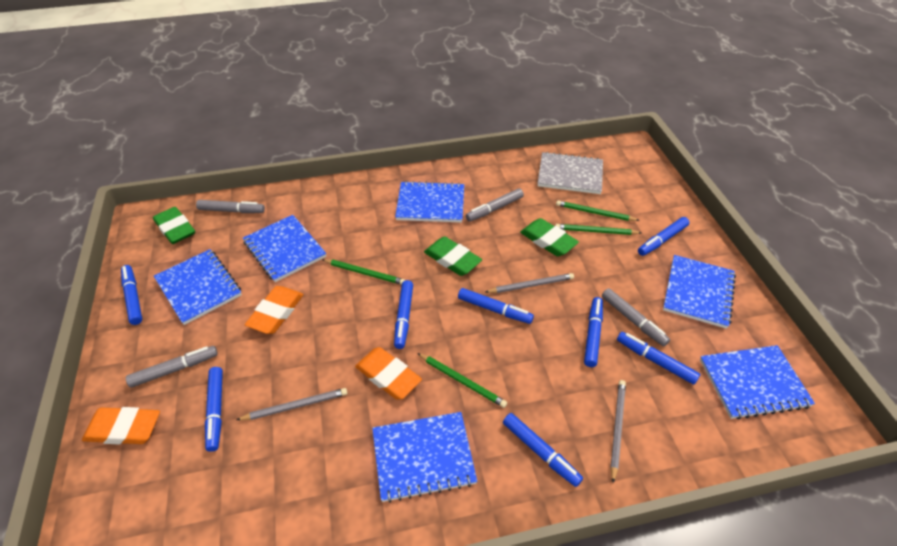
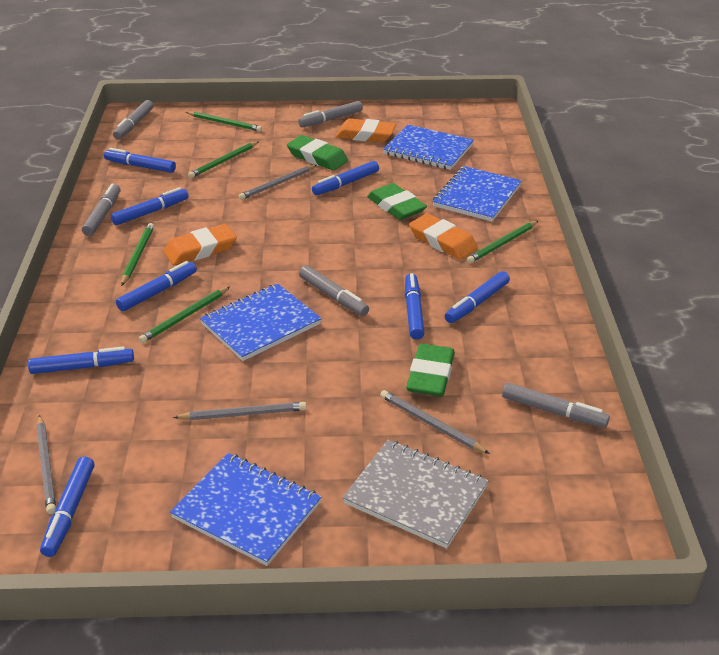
blue notebook: [154,249,242,325] [243,215,326,282] [372,412,477,503] [395,181,464,223] [663,255,736,329] [700,345,815,419] = 6 -> [170,453,321,566] [200,283,322,361] [383,125,474,170] [433,166,522,221] = 4
green pencil: [322,259,405,285] [417,353,507,408] [555,224,641,235] [556,200,640,221] = 4 -> [121,223,154,286] [139,287,230,343] [186,111,262,132] [188,141,259,178] [467,221,538,263] = 5
grey marker: [126,346,218,388] [196,200,265,213] [466,188,524,222] [602,288,670,346] = 4 -> [82,184,121,236] [113,100,153,139] [298,101,363,127] [299,265,369,316] [502,383,610,428] = 5
grey pencil: [236,388,347,420] [486,273,574,293] [610,380,626,483] = 3 -> [36,415,56,514] [173,402,307,420] [239,165,316,200] [380,390,490,454] = 4

